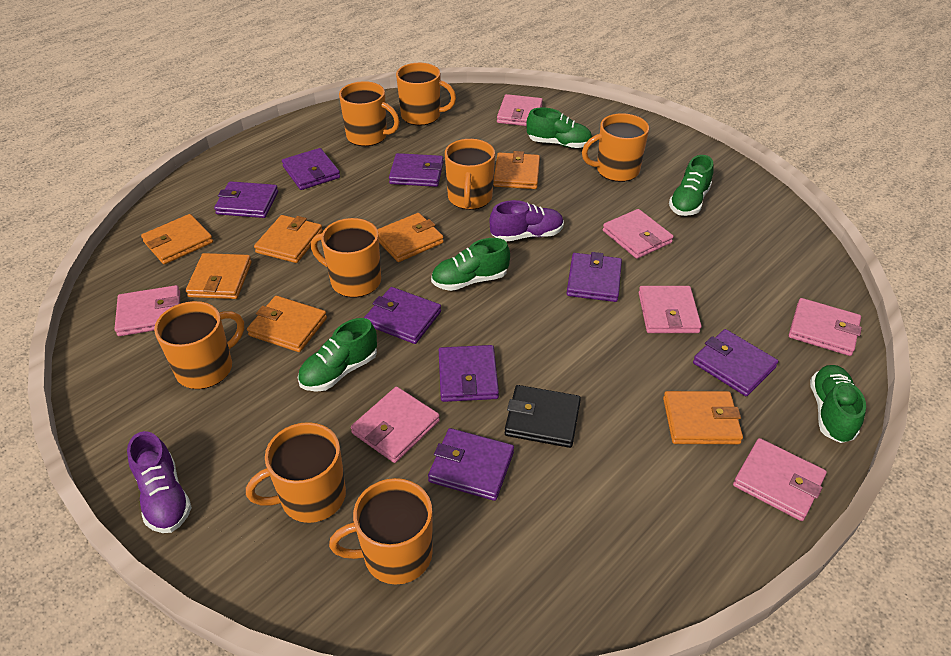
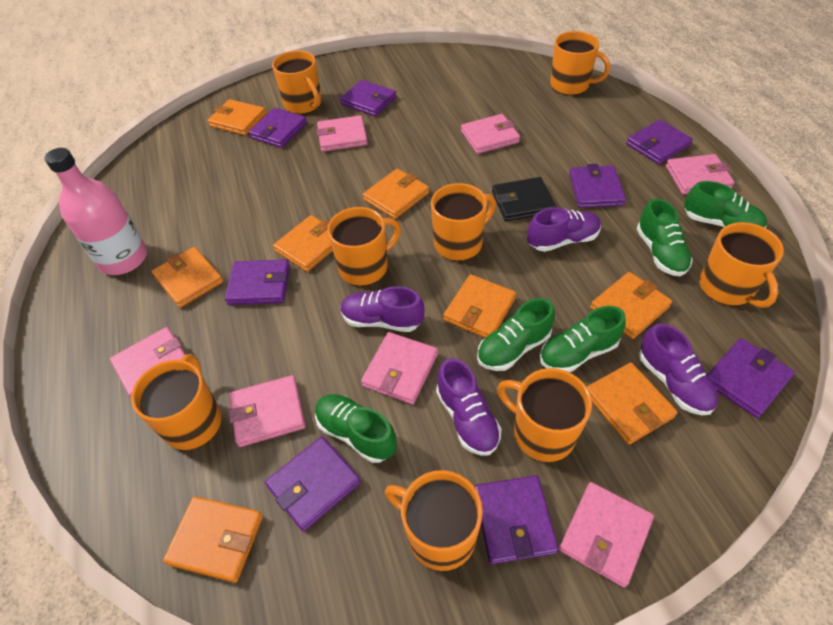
orange wallet: [141,214,213,264] [186,253,252,299] [247,296,327,352] [254,215,323,263] [377,213,444,262] [493,151,540,189] [663,391,743,444] = 7 -> [152,247,223,308] [163,496,263,583] [207,99,266,136] [273,215,333,272] [363,169,429,219] [443,274,516,338] [587,362,678,444] [590,272,672,339] = 8
pink bottle: none = 0 -> [45,148,147,275] = 1
purple shoe: [127,431,192,533] [489,200,564,241] = 2 -> [341,286,425,332] [436,358,502,456] [527,207,601,252] [639,323,718,415] = 4

